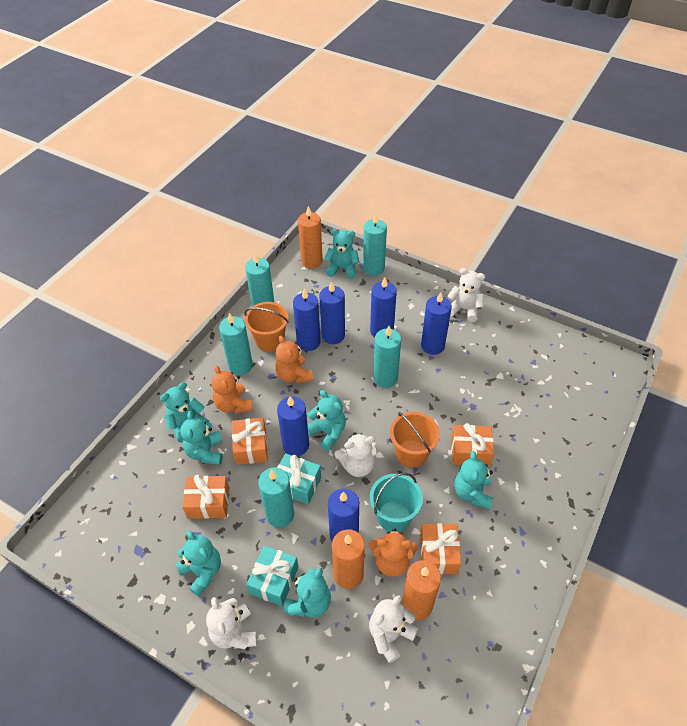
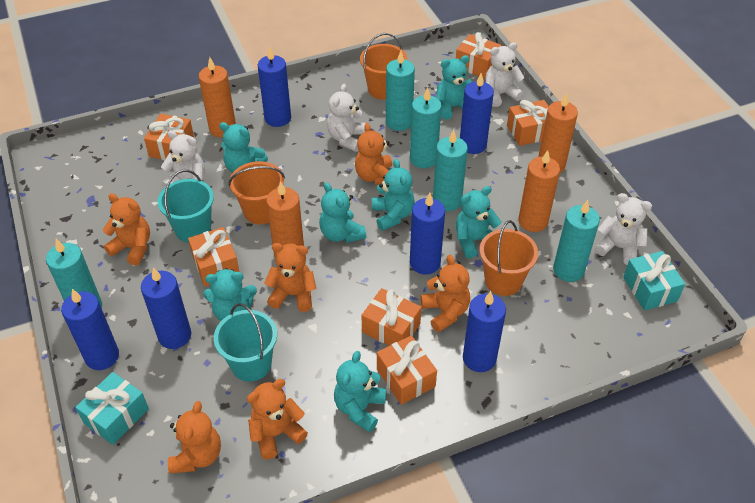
orange bucket: [244,302,289,352] [390,412,440,468] = 2 -> [228,161,285,224] [360,33,407,100] [480,220,538,296] = 3
orange candle: [298,206,323,269] [332,529,365,589] [402,560,441,620] = 3 -> [199,57,236,138] [266,181,304,256] [518,150,560,232] [538,93,578,173] = 4
orange gift: [182,475,229,519] [232,418,268,465] [420,523,461,574] [451,423,494,466] = 4 -> [144,114,194,160] [188,227,239,286] [362,288,421,346] [377,335,437,405] [456,32,502,79] [507,100,549,146] = 6
orange teddy bear: [211,366,253,414] [275,336,313,384] [369,528,418,577] = 3 -> [103,193,150,266] [168,401,221,473] [247,379,308,459] [264,243,316,312] [355,123,392,185] [421,255,470,332] = 6
turquoise bucket: [370,473,423,532] = 1 -> [158,170,214,243] [214,303,277,382] = 2

